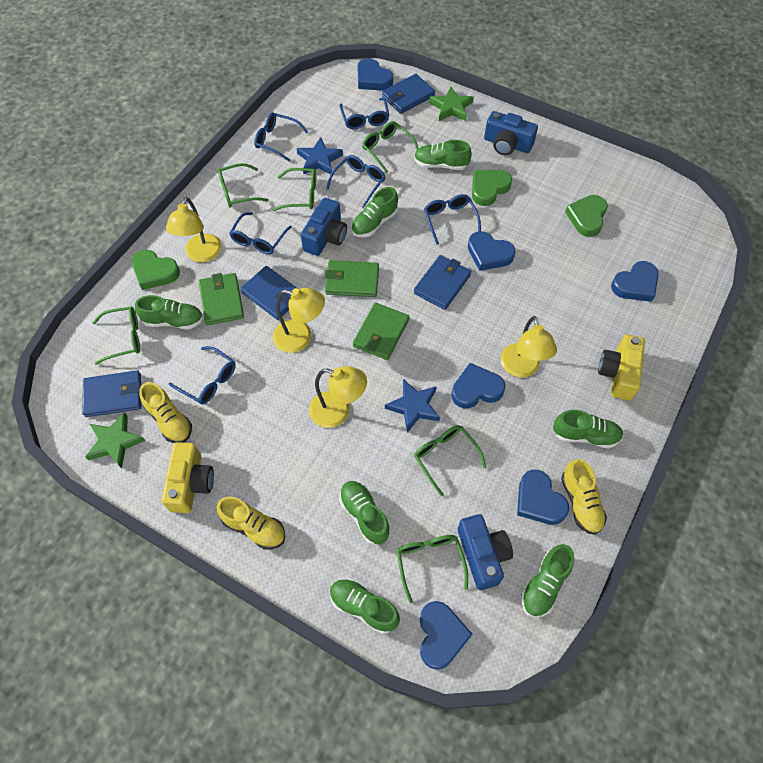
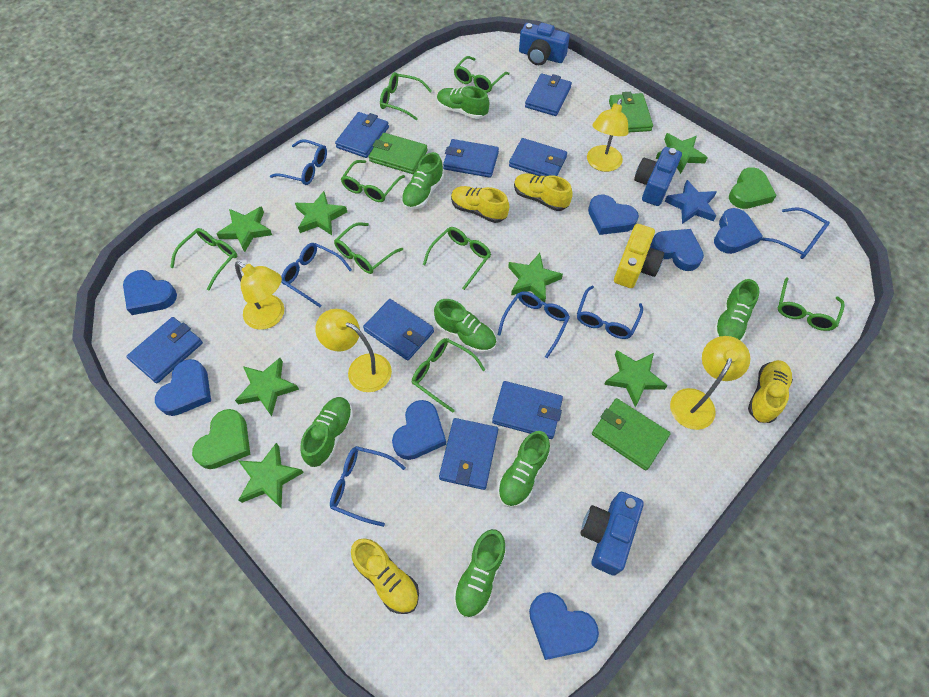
blue heart: [357,58,393,90] [420,601,472,670] [451,363,506,408] [468,231,516,271] [517,470,569,525] [611,261,659,302] = 6 -> [123,270,177,315] [155,359,211,416] [392,400,446,460] [529,592,599,660] [588,195,639,235] [650,229,704,271] [714,208,763,254] = 7
blue star: [297,137,343,174] [385,379,440,433] = 2 -> [665,180,717,224] = 1
blue wallet: [82,370,142,417] [240,266,297,320] [382,74,435,114] [414,255,471,310] = 4 -> [126,317,203,383] [335,112,389,158] [363,299,434,361] [439,418,498,490] [443,139,499,178] [492,381,563,439] [509,138,567,176] [525,73,572,116] = 8
green glasses: [92,307,140,365] [218,163,269,208] [273,168,316,211] [362,121,419,173] [396,535,468,603] [414,425,487,497] = 6 -> [170,228,237,290] [334,222,403,274] [341,160,405,202] [380,72,432,120] [412,338,486,413] [423,227,491,290] [454,56,510,93] [777,277,845,331] = 8
green heart: [131,250,180,290] [472,170,512,206] [565,195,608,237] = 3 -> [192,409,250,469] [729,167,777,209] = 2
green star: [85,412,145,469] [429,86,474,121] = 2 -> [216,206,272,252] [235,358,299,416] [239,443,304,508] [295,191,347,235] [508,253,563,302] [604,350,668,407] [656,133,708,174] = 7
yellow camera: [161,442,214,513] [598,334,645,400] = 2 -> [614,224,664,288] = 1
yellow shoe: [139,382,192,443] [217,497,285,549] [561,459,607,535] = 3 -> [351,538,419,614] [451,186,509,223] [514,173,573,211] [748,360,793,423] = 4

